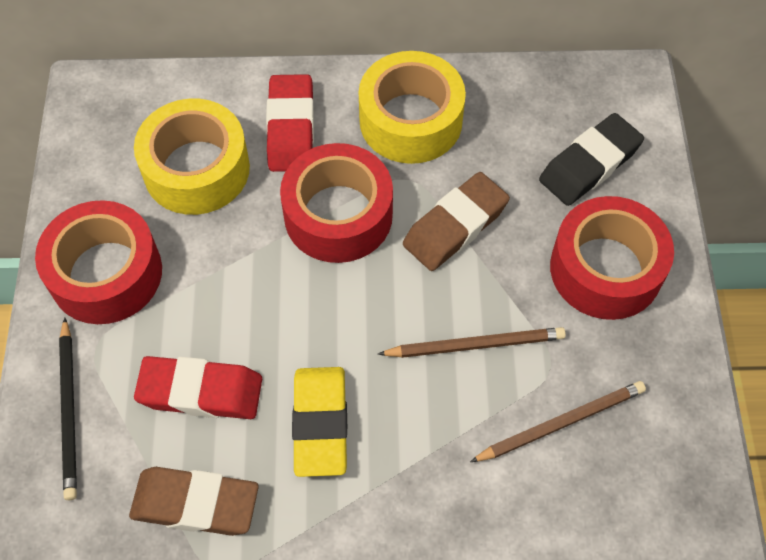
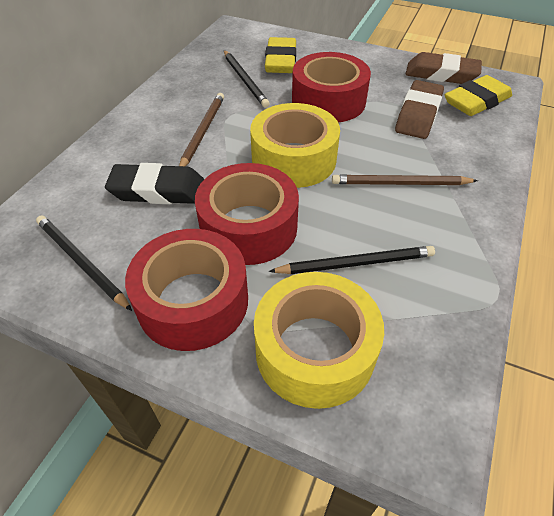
black pencil: [59,318,77,500] = 1 -> [36,215,132,311] [224,50,270,108] [269,246,435,274] = 3
red eraser: [134,356,262,419] [266,74,314,172] = 2 -> none = 0
yellow eraser: [292,367,347,477] = 1 -> [265,37,296,73] [445,75,512,116] = 2

